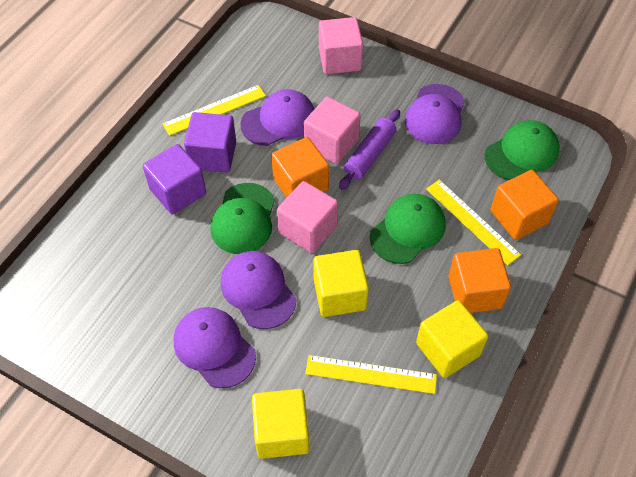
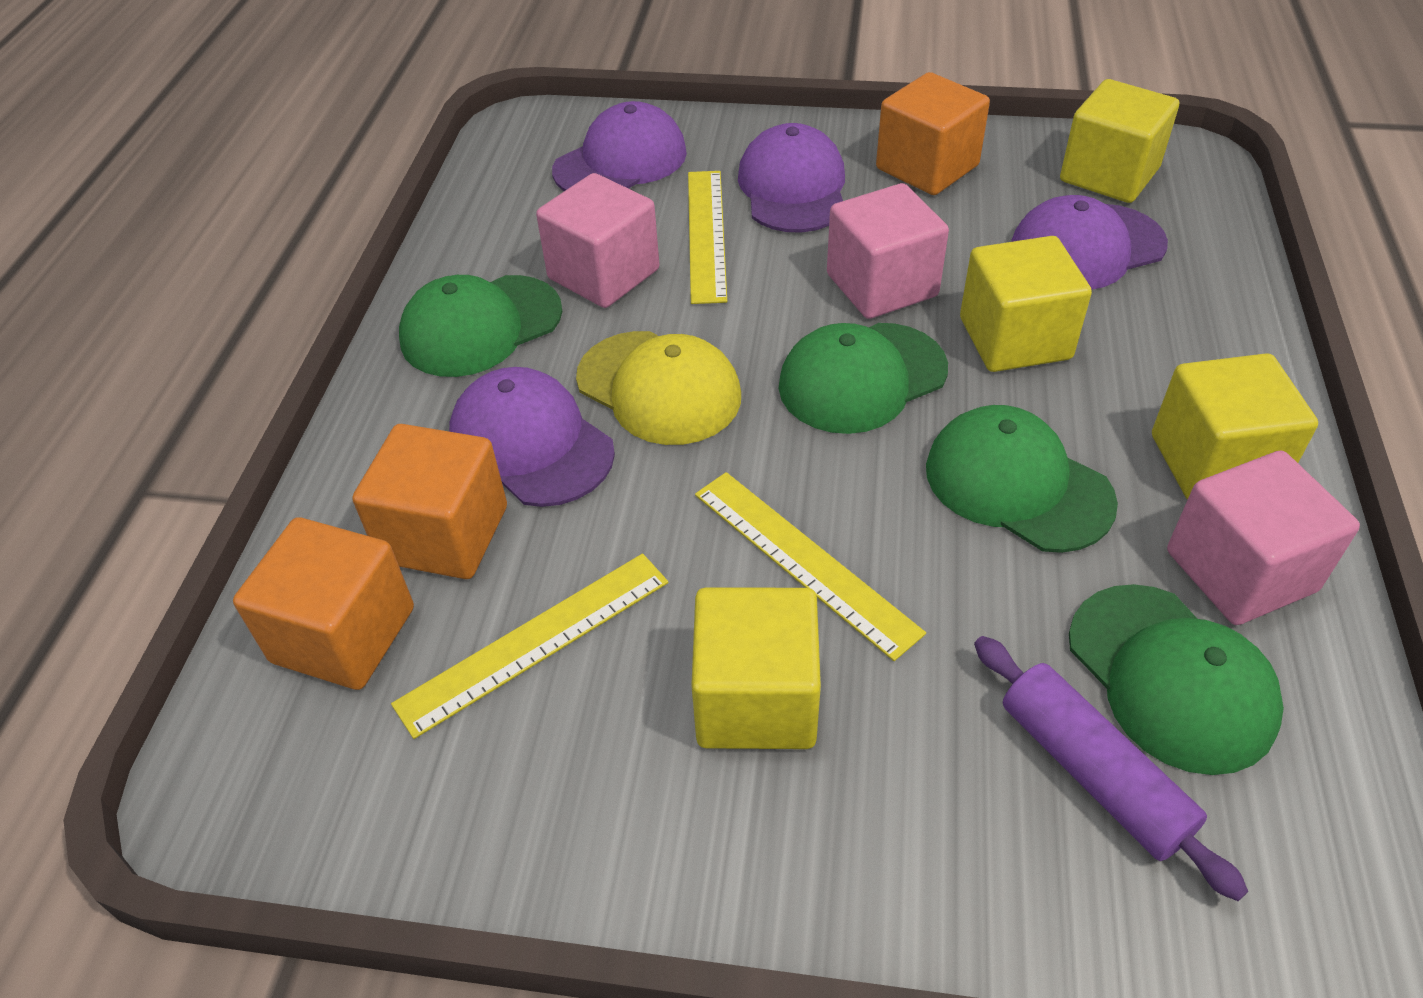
green cap: [210,183,275,254] [370,194,446,264] [485,120,560,180] = 3 -> [399,275,562,377] [779,323,948,434] [926,405,1118,553] [1069,584,1284,775] = 4
purple cube: [143,144,206,215] [184,112,236,173] = 2 -> none = 0
yellow cap: none = 0 -> [576,331,741,445] = 1
yellow cube: [252,389,309,459] [313,250,369,317] [416,300,488,378] = 3 -> [691,588,821,749] [960,236,1092,372] [1060,79,1179,203] [1152,353,1318,500] = 4

